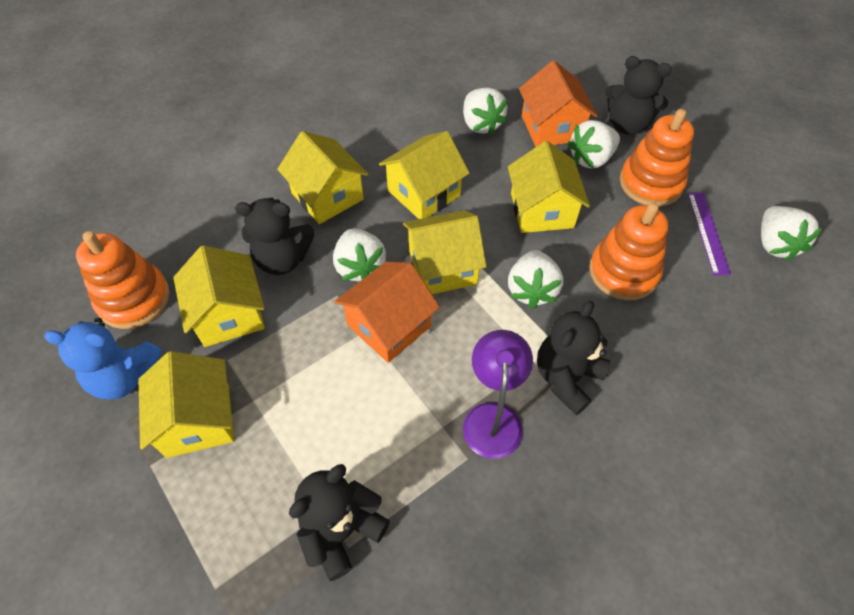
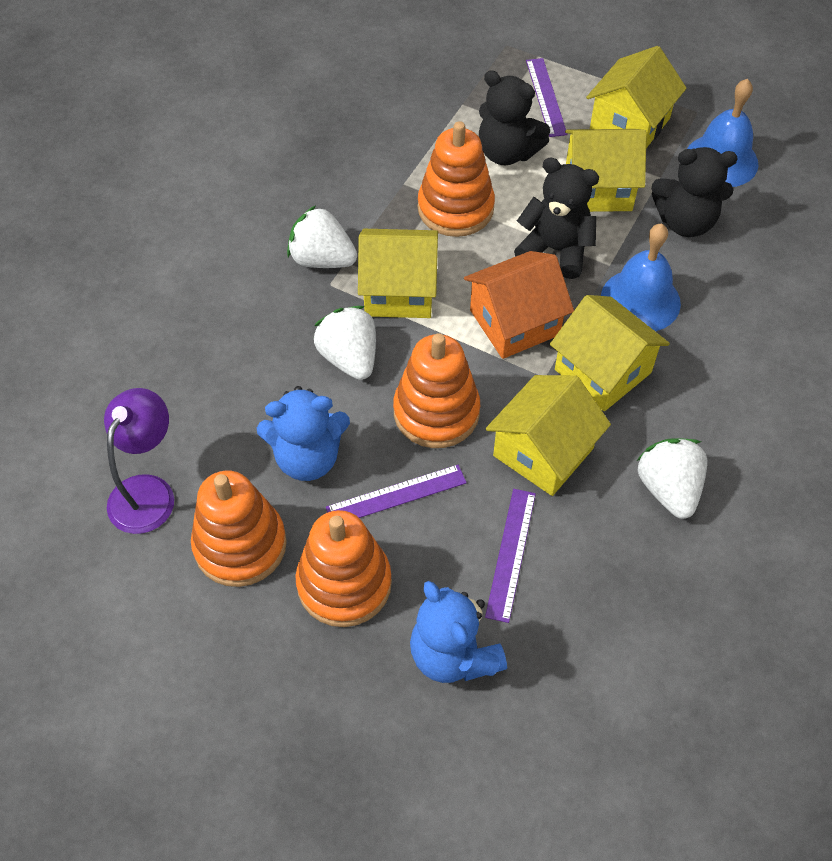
black teddy bear: [235,197,314,275] [289,464,390,581] [537,301,610,415] [605,56,672,135] = 4 -> [479,70,550,165] [514,157,599,279] [652,147,737,237] = 3
blue bell: none = 0 -> [601,223,681,331] [687,79,758,187] = 2
blue teddy bear: [44,318,162,400] = 1 -> [257,386,350,481] [410,581,507,683] = 2
orange house: [335,261,440,363] [519,60,598,147] = 2 -> [464,251,574,359] = 1
orange stacking toy: [76,231,170,329] [589,202,668,300] [620,109,694,207] = 3 -> [191,471,287,587] [295,510,392,627] [393,333,480,448] [418,121,495,237] = 4
purple ruler: [688,193,731,275] = 1 -> [326,465,467,518] [485,489,536,623] [526,58,568,137] = 3
white strawberry: [333,229,386,281] [463,88,508,136] [508,250,563,309] [567,120,620,169] [761,206,823,261] = 5 -> [287,206,357,268] [314,306,376,380] [637,439,707,519] = 3
yellow house: [138,351,234,458] [173,245,265,347] [277,131,368,224] [379,131,469,219] [403,210,487,294] [508,141,590,233] = 6 -> [358,229,438,318] [486,375,611,496] [550,295,670,411] [565,129,647,212] [586,46,687,148] = 5

